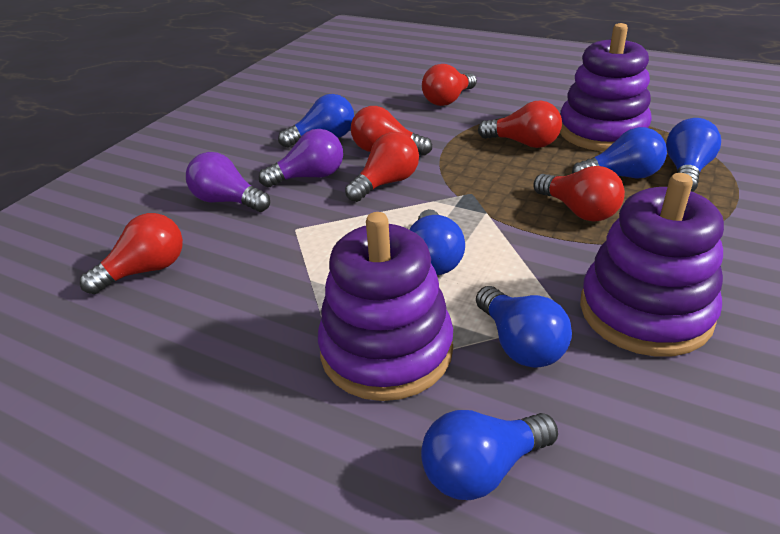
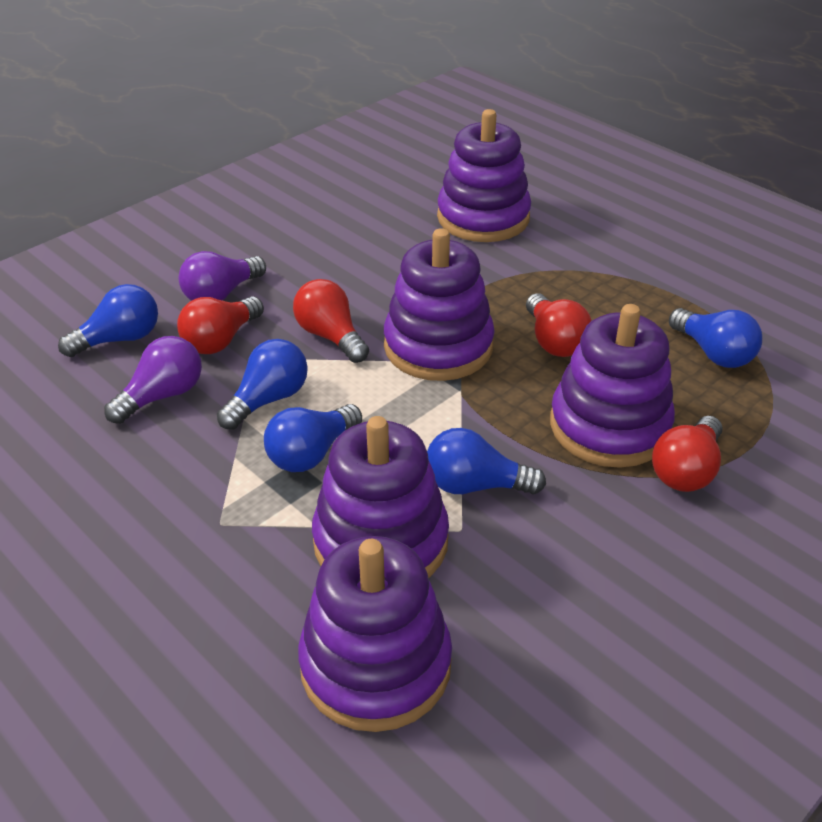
blue light bulb: [278,94,354,148] [409,209,465,275] [421,410,558,500] [476,286,572,368] [572,127,667,179] [666,118,721,192] = 6 -> [58,284,158,357] [217,339,308,430] [264,404,362,472] [427,428,546,495] [669,308,762,368] = 5
purple stacking toy: [318,212,453,401] [560,23,652,151] [580,173,724,357] = 3 -> [298,536,452,732] [312,416,449,578] [384,228,495,381] [437,109,531,242] [550,304,675,468] = 5
red light bulb: [80,213,183,294] [345,132,419,202] [351,106,432,156] [422,64,477,106] [478,100,562,148] [534,166,625,222] = 6 -> [177,296,264,354] [293,279,369,363] [526,293,592,357] [652,416,723,492] = 4

